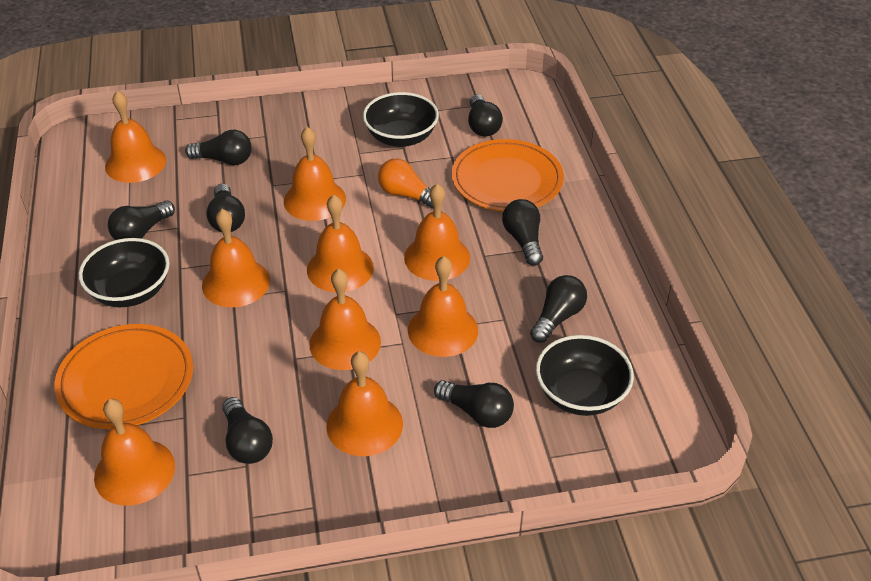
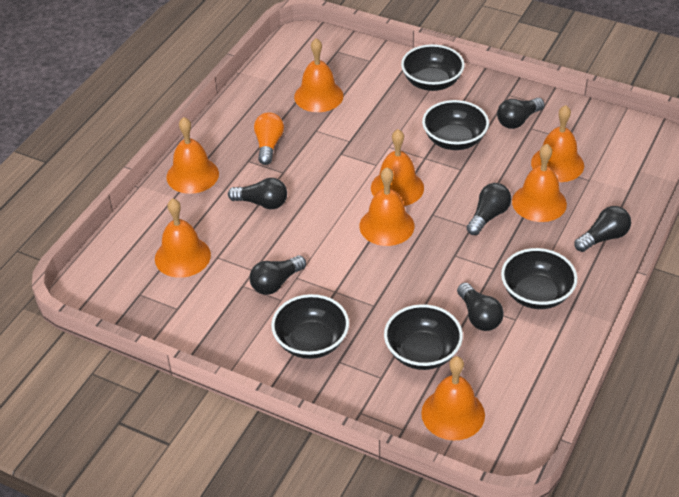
black bowl: [79,238,169,307] [363,92,439,147] [536,335,634,416] = 3 -> [271,294,349,359] [384,304,463,370] [401,44,465,91] [422,100,489,150] [501,248,578,309] = 5
black light bulb: [108,200,175,240] [185,130,252,165] [206,184,245,232] [222,397,273,464] [434,380,514,428] [468,94,503,137] [502,199,543,266] [530,275,587,343] = 8 -> [228,178,287,209] [250,255,306,295] [457,282,504,331] [467,183,511,235] [497,98,545,129] [575,206,631,252] = 6
orange bell: [94,399,175,506] [105,91,166,183] [202,209,270,308] [284,127,346,221] [307,195,374,292] [309,269,381,370] [326,351,403,456] [404,183,470,281] [408,256,478,357] = 9 -> [155,198,211,278] [166,117,219,194] [294,38,344,112] [359,167,414,246] [371,129,424,206] [421,356,485,440] [512,144,567,222] [531,105,584,182] = 8
orange plate: [54,324,193,429] [451,139,564,212] = 2 -> none = 0

